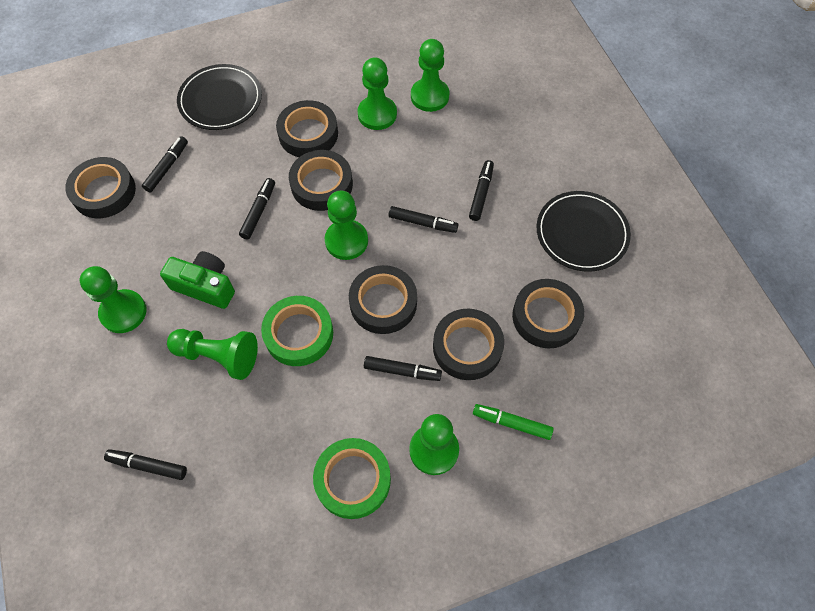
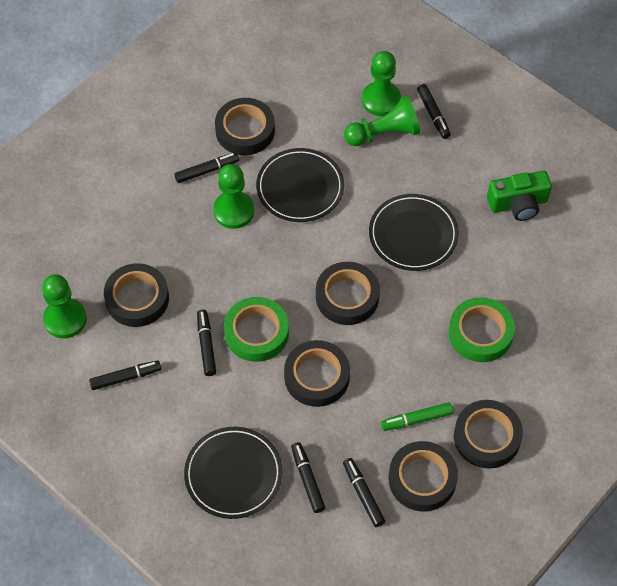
black plate: [177,64,262,130] [537,191,631,272] = 2 -> [184,427,283,519] [256,148,344,222] [369,194,459,271] = 3
green pawn: [80,266,147,333] [167,329,258,380] [325,191,368,260] [357,57,397,130] [409,414,459,475] [411,39,449,112] = 6 -> [42,274,87,339] [213,164,254,229] [344,95,420,146] [362,51,401,116] = 4

